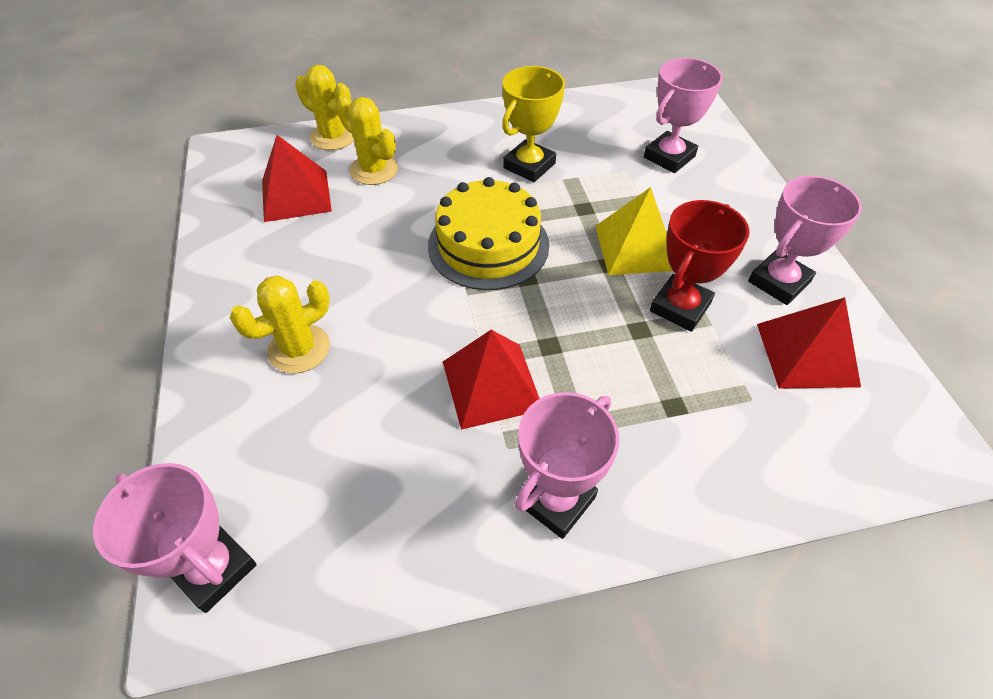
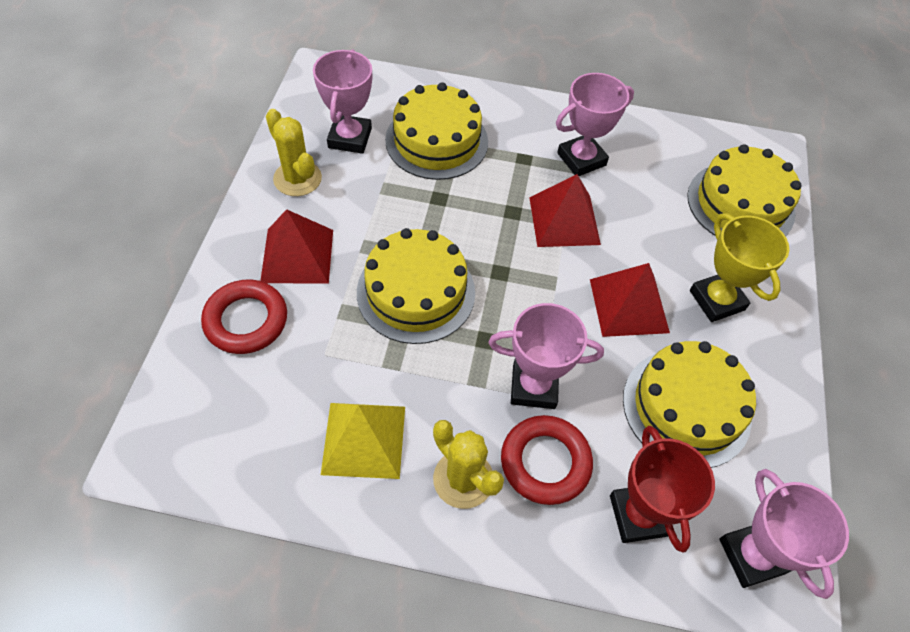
red ring: none = 0 -> [201,280,287,354] [501,415,593,505] = 2
yellow cactus: [230,275,330,373] [295,65,354,150] [336,95,398,185] = 3 -> [266,109,322,196] [433,420,504,509] = 2
yellow cake: [428,177,549,290] = 1 -> [357,228,475,344] [385,82,488,180] [623,341,756,468] [687,144,802,236] = 4

